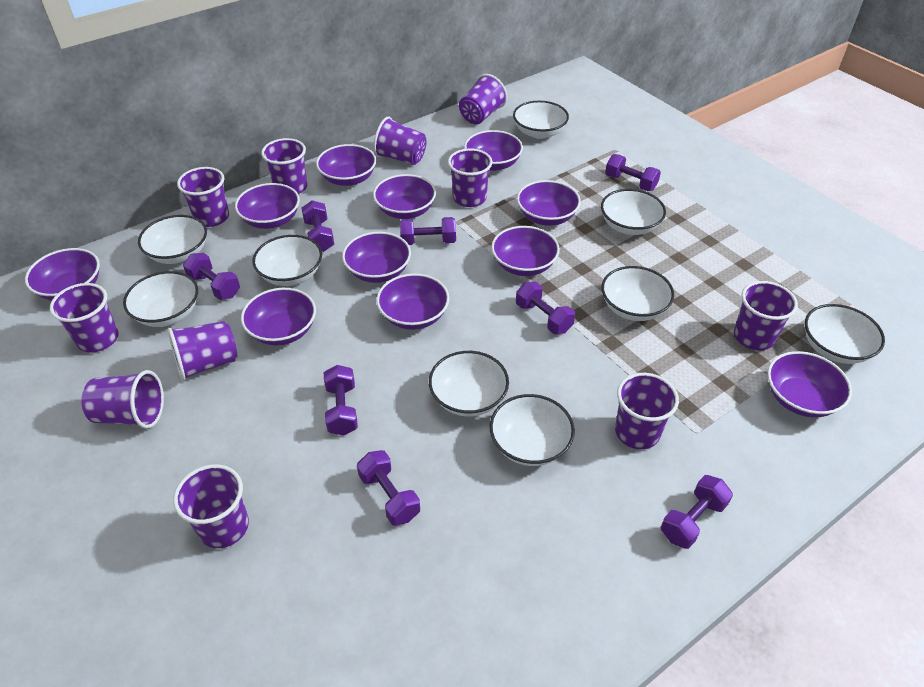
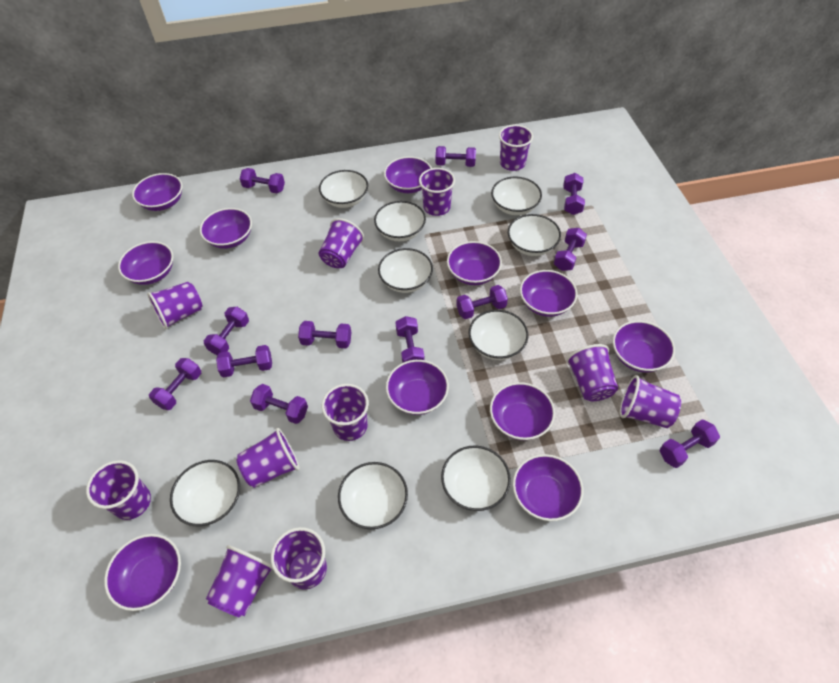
purple dumbbell: [183,253,240,300] [301,200,334,252] [324,365,358,436] [357,450,420,526] [400,217,456,245] [516,282,575,334] [605,154,661,191] [661,475,733,549] = 8 -> [149,358,201,410] [204,307,249,355] [216,345,272,378] [240,168,285,193] [250,384,308,424] [298,321,351,348] [395,316,425,363] [436,146,476,167] [456,285,508,319] [554,228,587,271] [563,173,585,215] [660,419,720,468] = 12

